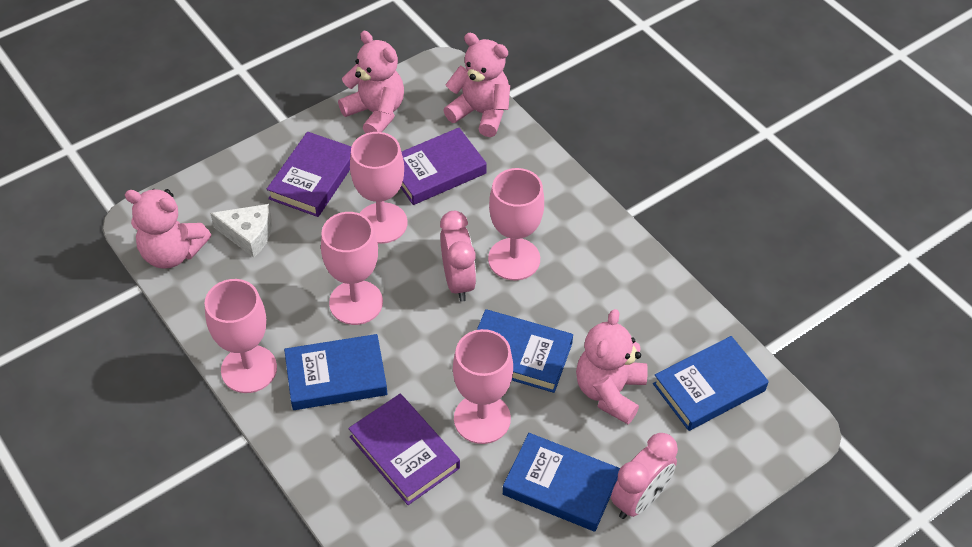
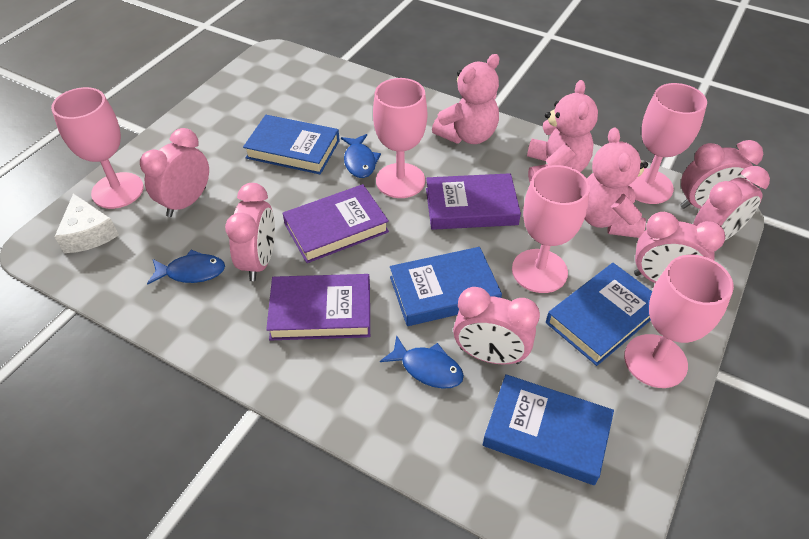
blue fish: none = 0 -> [147,250,225,284] [341,134,381,178] [380,335,464,389] = 3
pink clock: [440,211,476,302] [611,433,678,519] = 2 -> [140,128,209,217] [225,183,275,281] [453,287,540,364] [634,212,725,283] [680,140,763,209] [693,166,770,240] = 6
pink teddy bear: [125,189,211,269] [338,31,404,133] [443,33,510,137] [576,309,648,424] = 4 -> [432,54,500,144] [527,80,598,183] [585,128,648,238] = 3

